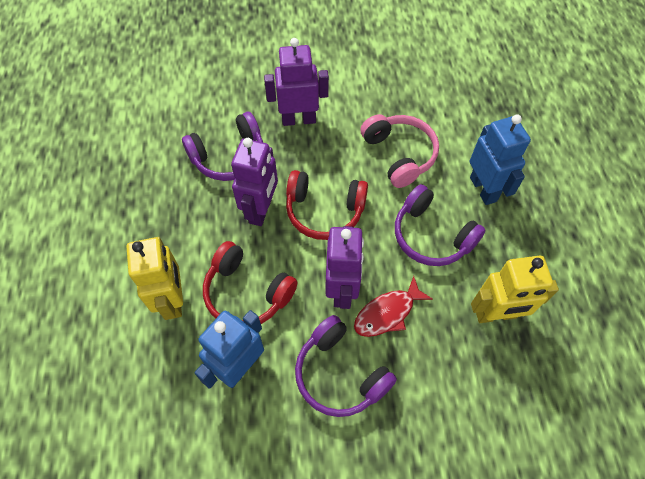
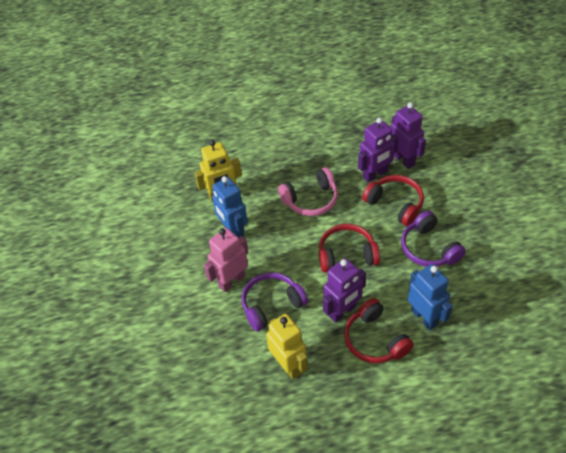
pink robot: none = 0 -> [204,228,248,292] = 1
purple headphones: [182,112,263,181] [295,315,397,417] [395,184,485,266] = 3 -> [241,272,308,331] [401,211,466,267] = 2
red fish: [354,276,433,337] = 1 -> none = 0
red headphones: [203,241,297,324] [286,170,368,240] = 2 -> [319,224,380,273] [344,298,414,363] [362,175,424,226] = 3

